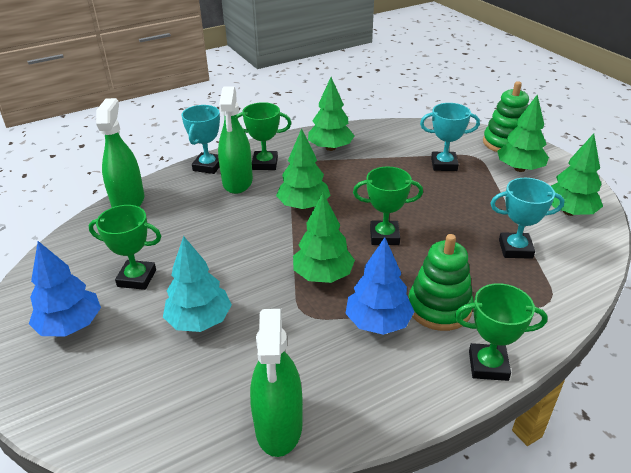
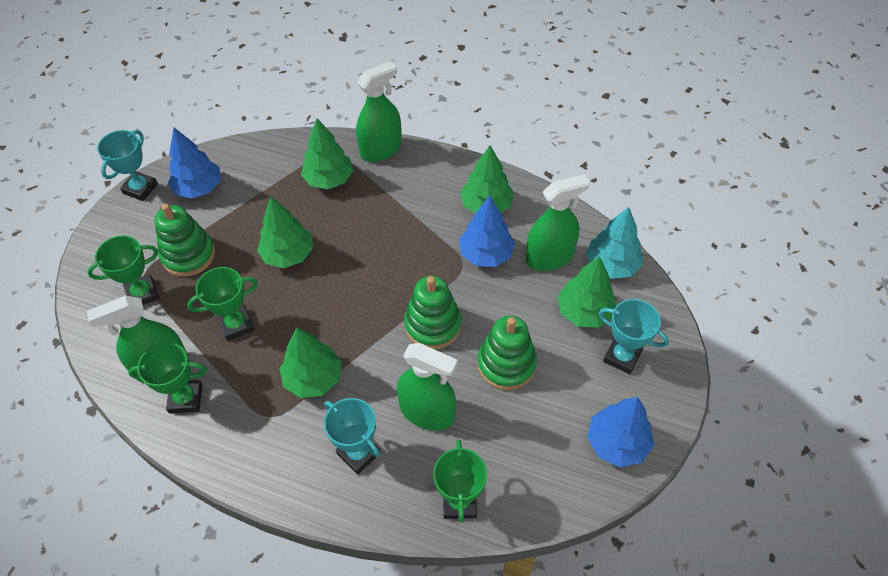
blue tree: [29,241,101,337] [346,237,414,335] = 2 -> [168,128,221,199] [459,195,515,267] [587,397,654,468] = 3
green spray bottle: [96,98,144,207] [218,86,253,194] [250,309,303,457] = 3 -> [87,296,189,383] [356,61,402,162] [397,343,458,430] [526,174,590,271] = 4
green stacking toy: [409,234,474,331] [483,81,529,152] = 2 -> [155,203,215,277] [404,276,461,349] [477,316,537,390] = 3

